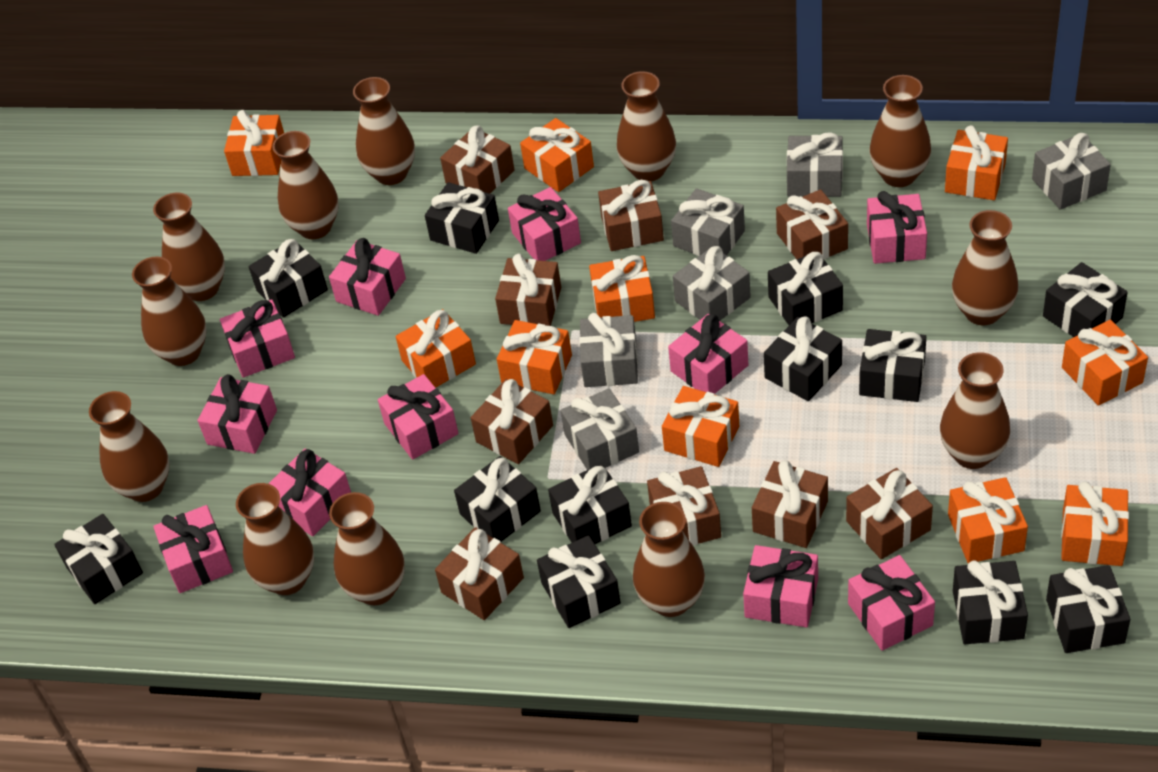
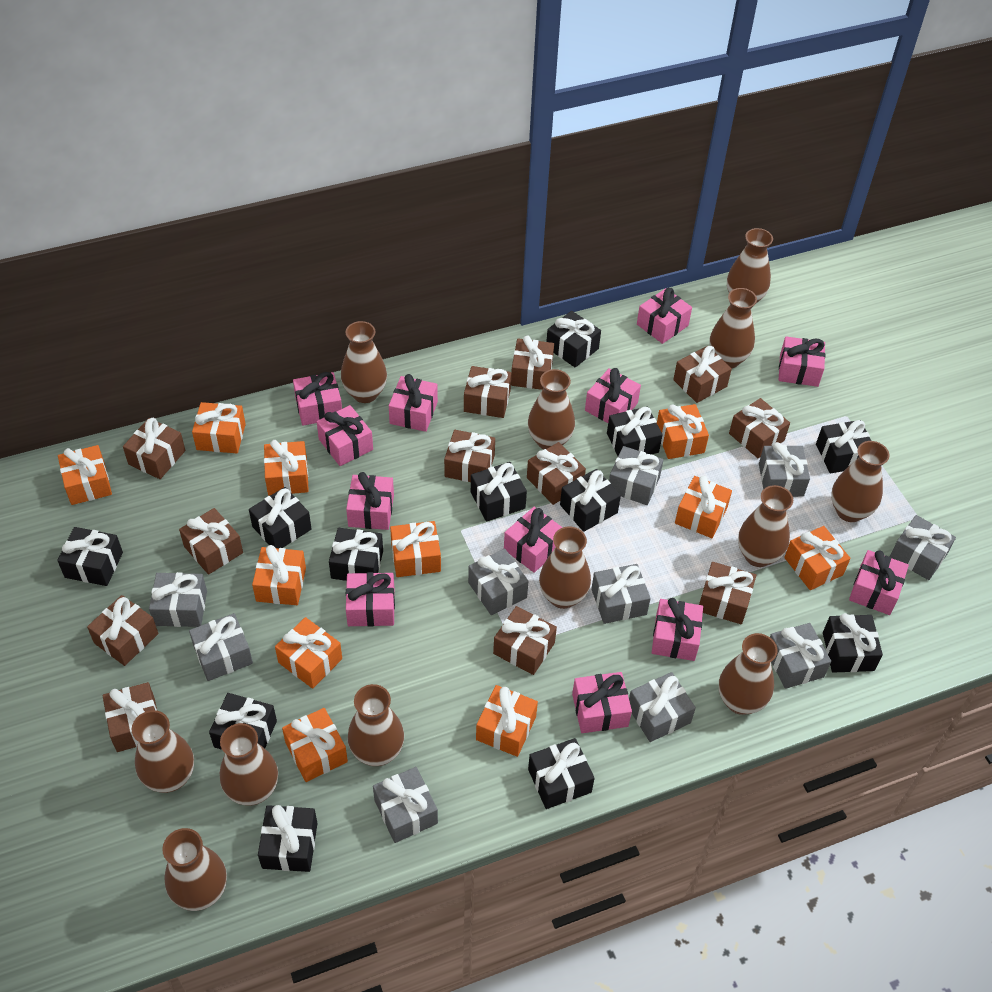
brown gift: [435,527,524,620] [440,125,515,194] [471,379,553,464] [495,254,561,326] [598,180,664,251] [647,466,721,546] [752,460,828,548] [776,190,848,259] [846,468,933,559] = 9 -> [87,595,158,666] [103,682,157,752] [123,418,185,479] [179,508,243,575] [444,430,495,482] [464,366,511,418] [493,606,557,675] [511,336,554,390] [527,442,586,505] [673,346,732,403] [699,562,756,624] [729,398,790,459] = 12
grey gift: [561,388,639,470] [579,313,638,387] [671,188,745,256] [673,246,751,321] [787,132,843,197] [1032,133,1111,210] = 6 -> [149,572,207,627] [189,613,253,681] [373,767,438,843] [468,549,528,615] [591,564,651,624] [609,446,663,505] [629,672,696,742] [759,442,810,497] [770,623,831,689] [890,515,956,580] = 10
orange gift: [224,110,284,176] [396,309,476,388] [497,320,572,394] [520,118,594,192] [589,255,655,322] [662,386,739,467] [945,125,1008,200] [948,477,1028,564] [1061,481,1129,566] [1062,320,1148,406] = 10 -> [58,445,112,505] [192,402,246,453] [252,545,306,605] [264,440,309,496] [275,617,342,689] [282,708,348,782] [390,521,441,577] [476,685,538,757] [657,404,709,459] [675,476,732,538] [784,526,851,590] = 11
pink gift: [153,505,233,593] [198,374,277,454] [220,299,295,378] [269,449,351,536] [329,238,406,316] [378,374,459,460] [508,187,581,261] [668,314,748,394] [743,545,818,627] [848,555,935,651] [867,191,927,264] = 11 -> [293,372,342,426] [317,405,373,466] [346,472,394,530] [346,572,395,627] [389,374,438,432] [504,507,563,573] [572,672,632,733] [585,368,641,423] [637,288,692,344] [652,598,703,661] [779,336,825,387] [849,550,909,615] = 12

